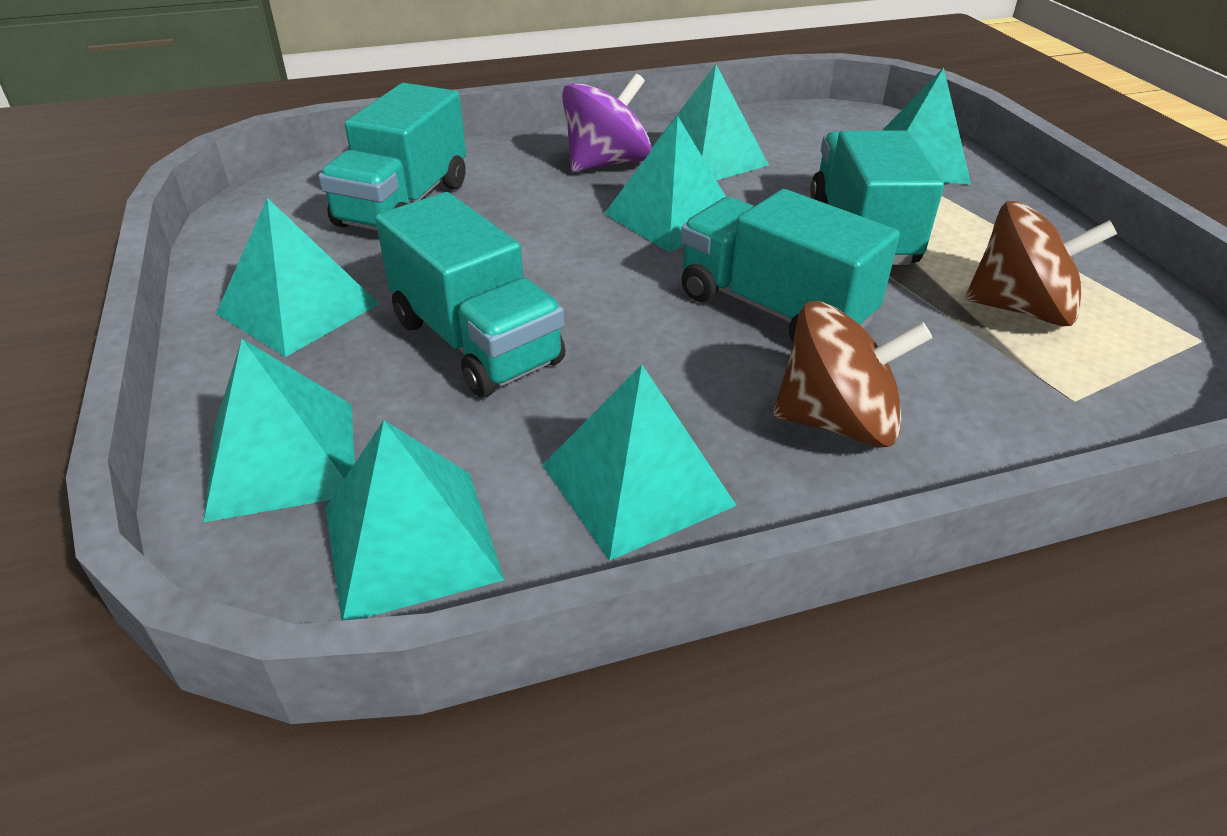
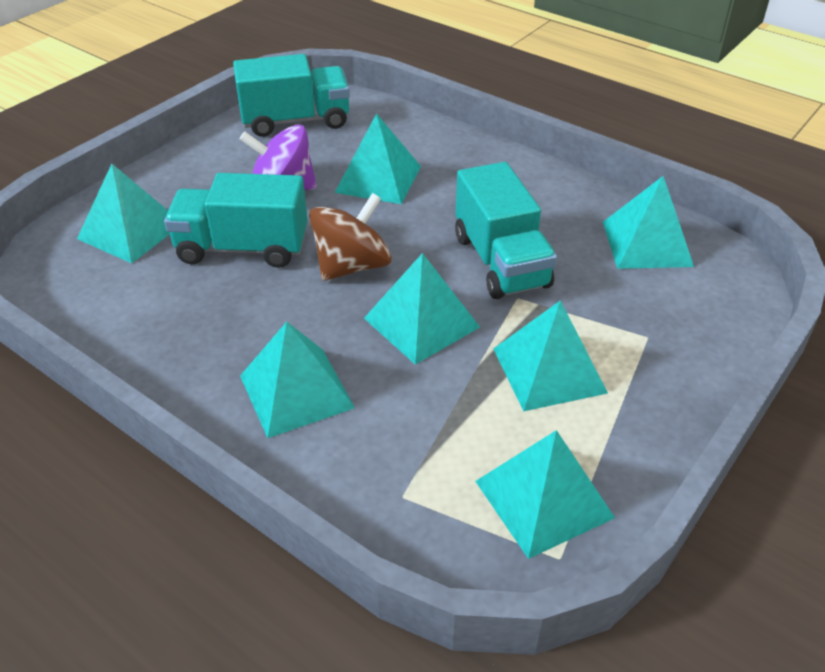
brown spinning top: [773,301,932,448] [965,201,1117,326] = 2 -> [309,193,391,281] = 1
turquoise truck: [318,83,466,231] [375,192,565,397] [681,189,900,342] [810,130,944,265] = 4 -> [164,173,308,268] [233,54,350,137] [455,162,557,299] = 3

